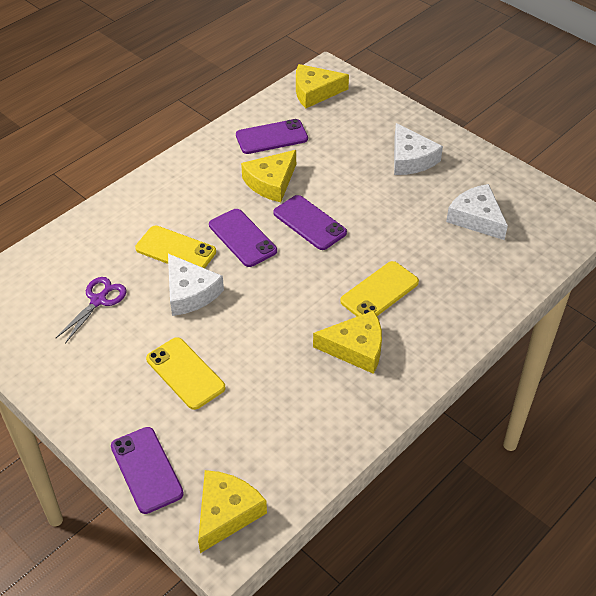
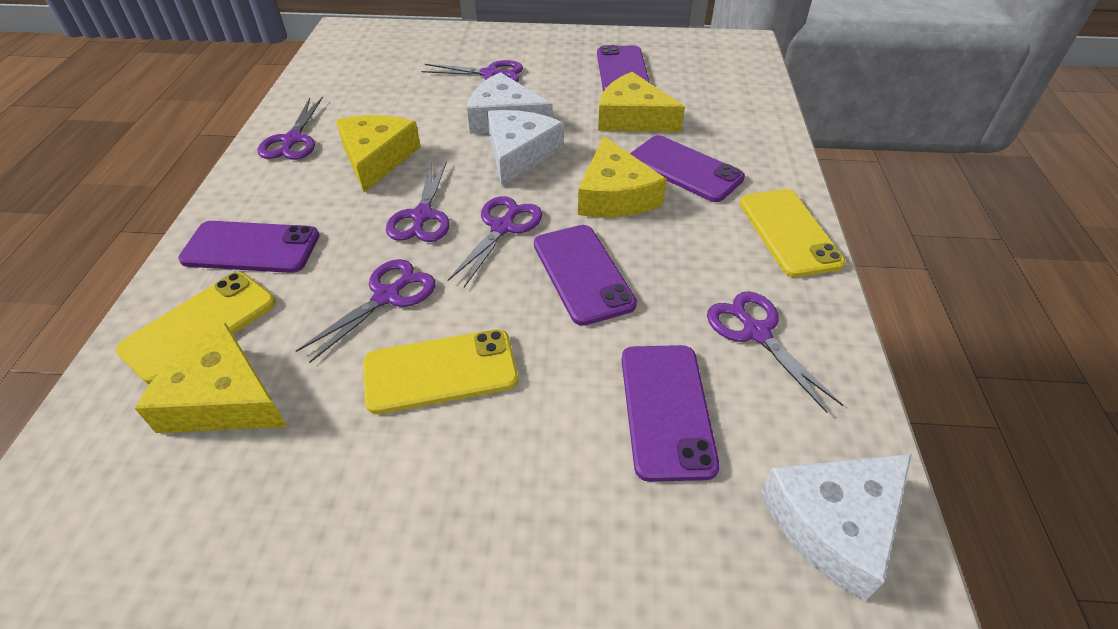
purple phone: [111,427,184,514] [209,209,277,267] [236,119,308,154] [273,195,347,250] = 4 -> [178,221,319,273] [534,225,637,326] [597,45,650,92] [622,345,720,482] [630,135,745,202] = 5
purple scissors: [56,277,127,343] = 1 -> [258,96,323,160] [296,259,436,363] [386,161,450,242] [421,60,523,82] [447,196,542,287] [707,291,843,413] = 6

